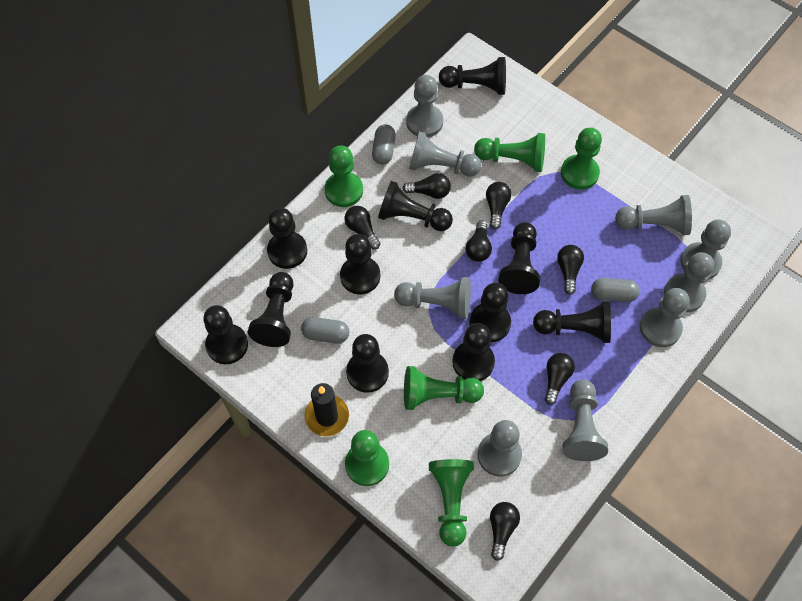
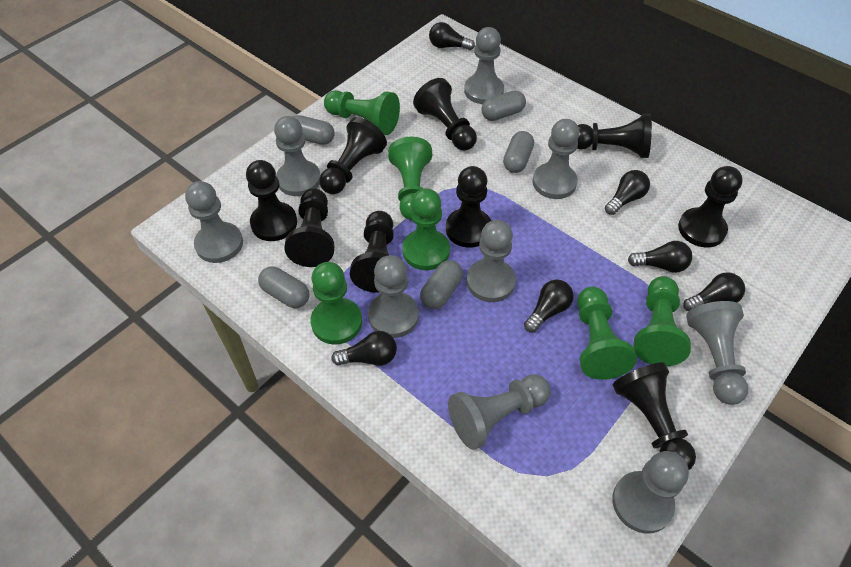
black candle: [305,383,349,437] = 1 -> none = 0
black light bulb: [345,206,380,249] [403,173,451,199] [466,220,492,262] [486,182,511,229] [490,502,520,561] [545,353,575,405] [557,245,584,295] = 7 -> [331,331,397,366] [429,22,475,50] [524,280,574,332] [605,170,650,215] [628,241,692,273] [683,272,745,312] = 6
black pawn: [203,305,248,364] [248,272,294,347] [267,208,307,269] [340,234,380,294] [346,334,389,393] [378,181,453,231] [439,57,506,95] [452,323,495,381] [470,283,511,342] [498,222,540,294] [533,301,611,343] = 11 -> [246,160,297,241] [284,188,334,267] [319,117,387,194] [350,211,394,293] [413,78,477,151] [446,166,491,248] [577,114,652,158] [613,362,696,470] [678,166,743,248] = 9
grey capsule: [301,317,349,343] [372,124,396,165] [591,278,640,302] = 3 -> [258,267,309,308] [293,115,335,145] [420,260,463,309] [482,90,526,121] [503,131,534,173] = 5

